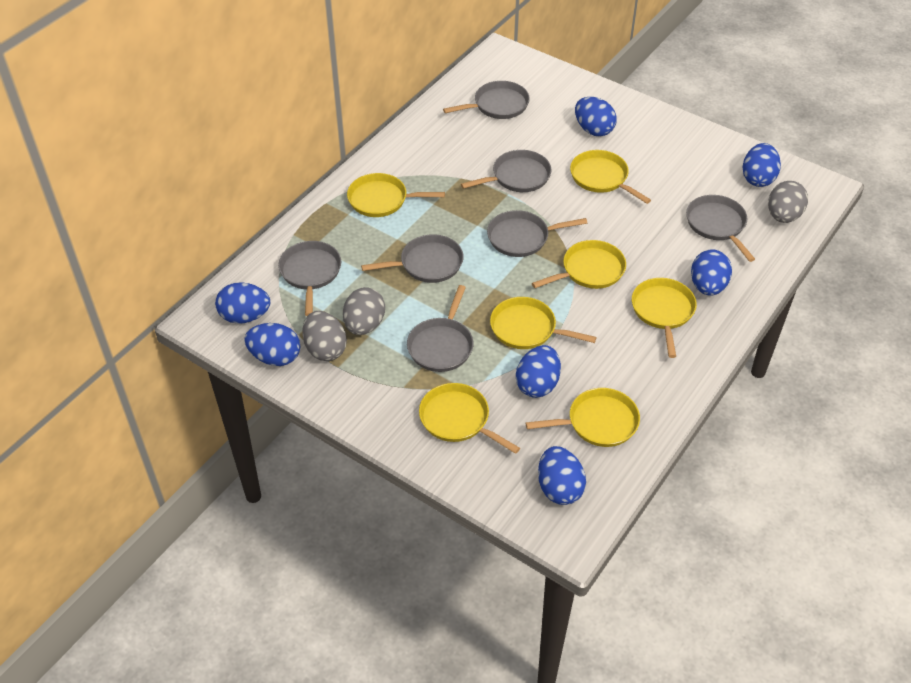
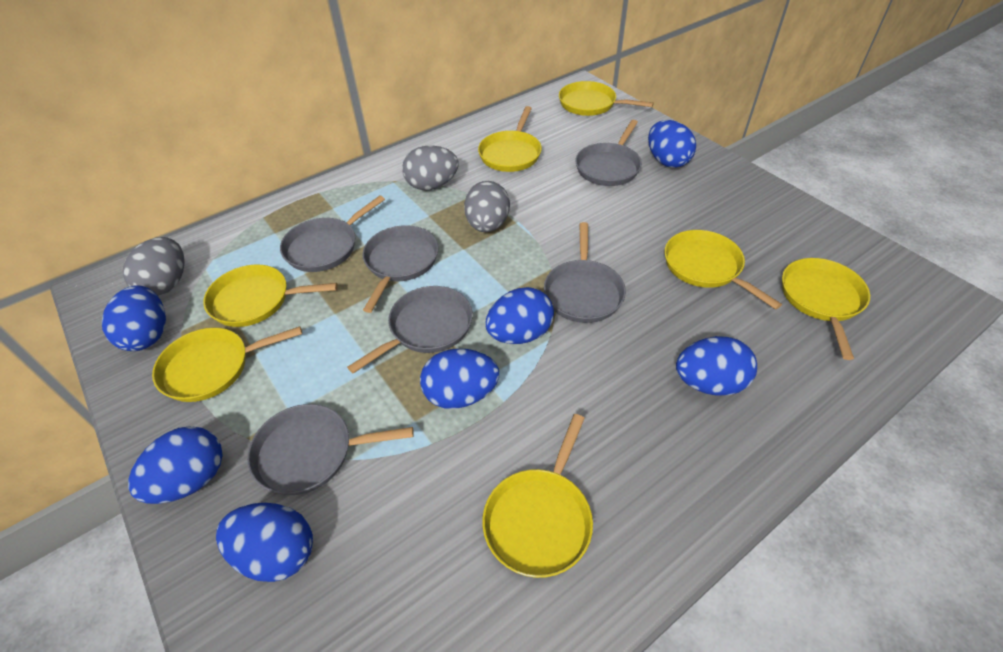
grey pan: [278,241,341,316] [361,234,464,283] [407,285,473,372] [443,81,530,119] [461,150,552,192] [487,210,587,257] [686,195,755,262] = 7 -> [247,404,414,495] [280,195,385,272] [347,286,473,374] [362,225,439,313] [544,222,626,323] [575,120,642,186] = 6

